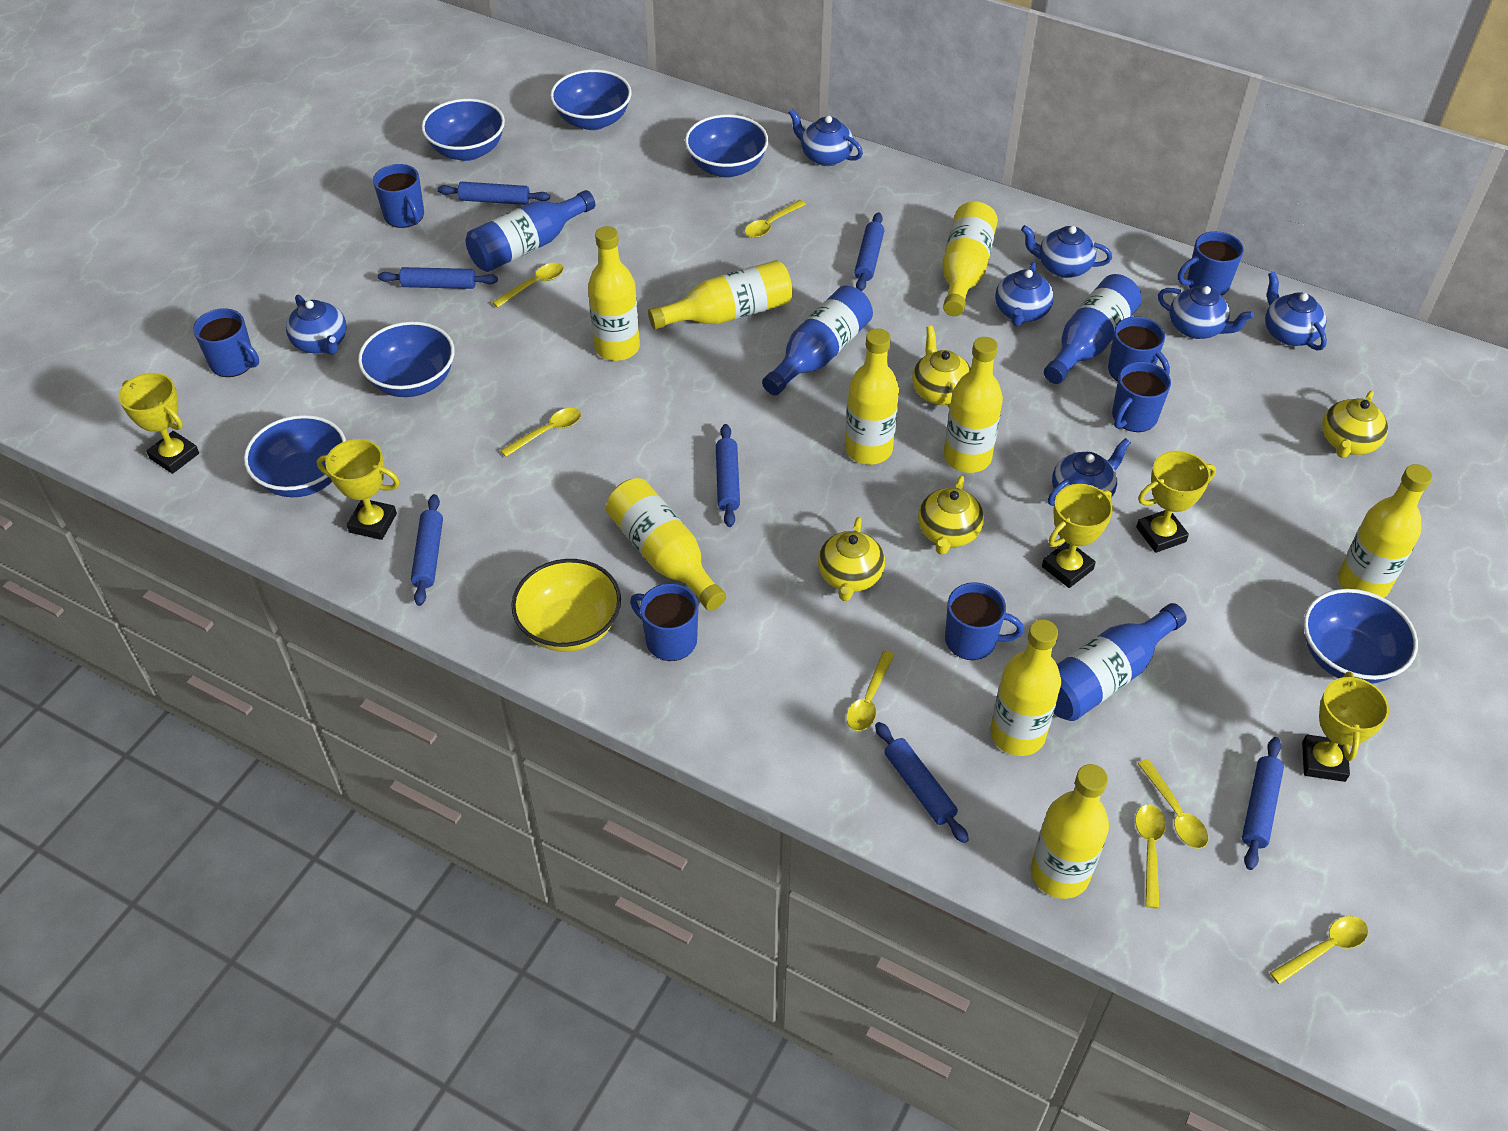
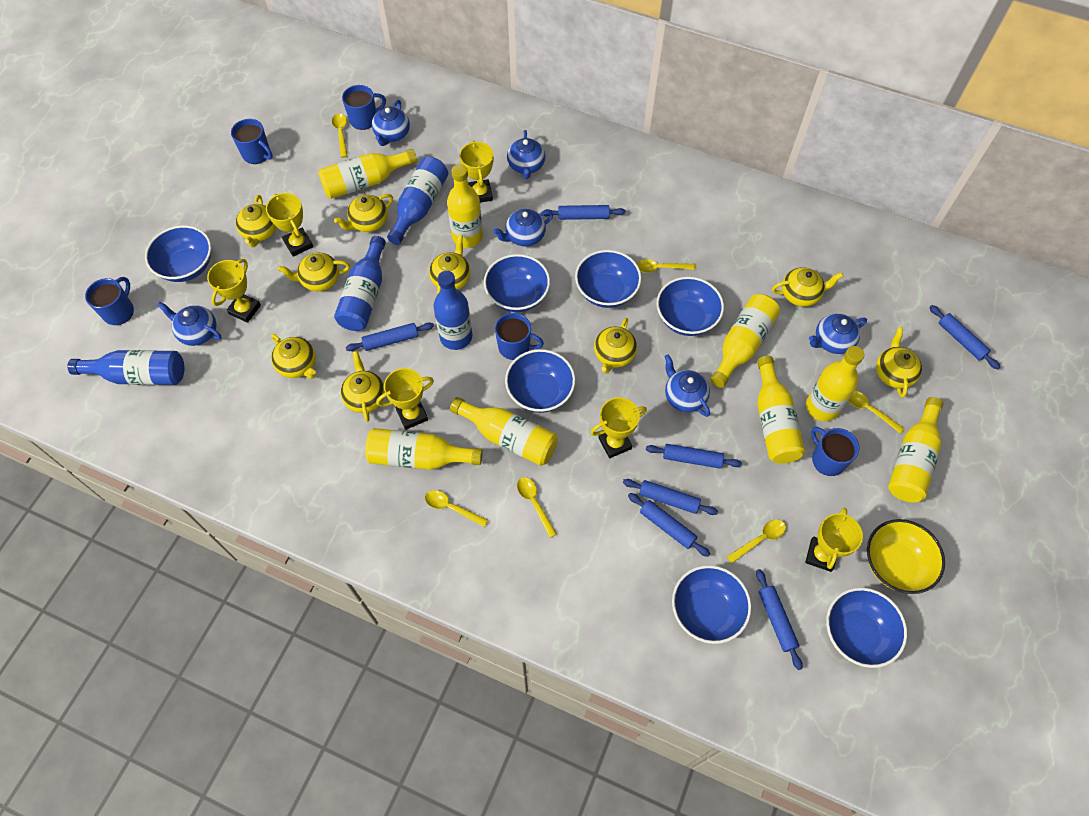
blue bowl: [244,415,346,497] [358,321,455,397] [421,99,505,161] [550,69,632,130] [685,114,769,178] [1304,589,1418,684] = 6 -> [145,225,211,282] [484,254,550,312] [505,349,575,413] [575,250,641,308] [657,277,724,336] [672,565,751,644] [826,588,907,668] = 7
blue mug: [193,308,259,377] [373,164,424,228] [630,583,698,661] [945,582,1024,660] [1108,317,1170,381] [1112,362,1171,432] [1178,231,1244,296] = 7 -> [85,277,134,325] [231,119,273,164] [342,85,386,130] [495,313,544,360] [811,427,859,476] = 5
blue teapot: [286,295,347,355] [788,109,863,166] [995,262,1054,326] [1021,225,1112,278] [1048,438,1131,506] [1158,286,1254,339] [1265,272,1327,351] = 7 -> [157,302,222,346] [372,100,410,146] [493,209,553,247] [507,130,545,179] [664,354,710,417] [809,313,867,354] = 6
yellow bottle: [588,226,640,361] [606,478,726,611] [648,260,793,330] [845,328,899,465] [942,202,998,316] [944,337,1003,473] [990,619,1061,756] [1031,764,1109,899] [1338,464,1432,598] = 9 -> [318,149,417,199] [365,428,483,470] [447,164,483,248] [450,397,558,466] [711,294,780,388] [757,356,805,464] [806,346,864,421] [888,397,943,502] = 8
yellow spoon: [492,263,564,308] [500,408,581,457] [745,200,806,238] [846,651,895,731] [1135,804,1166,908] [1137,759,1208,849] [1270,916,1368,985] = 7 -> [332,114,347,158] [425,490,488,527] [517,477,557,538] [636,259,696,273] [727,519,786,564] [848,391,905,434] = 6
yellow teapot: [818,517,885,601] [912,326,971,409] [918,476,984,555] [1322,391,1388,458] = 4 -> [236,195,276,247] [271,334,316,379] [278,253,350,291] [334,194,393,232] [341,351,385,422] [429,235,471,295] [594,318,637,373] [772,267,844,307] [876,327,922,398] = 9
yellow trophy: [118,373,199,474] [317,439,400,540] [1042,484,1113,588] [1136,451,1216,553] [1302,672,1389,782] = 5 -> [207,259,261,323] [266,193,313,257] [376,368,434,430] [459,140,494,203] [590,397,647,458] [805,508,863,572] = 6

